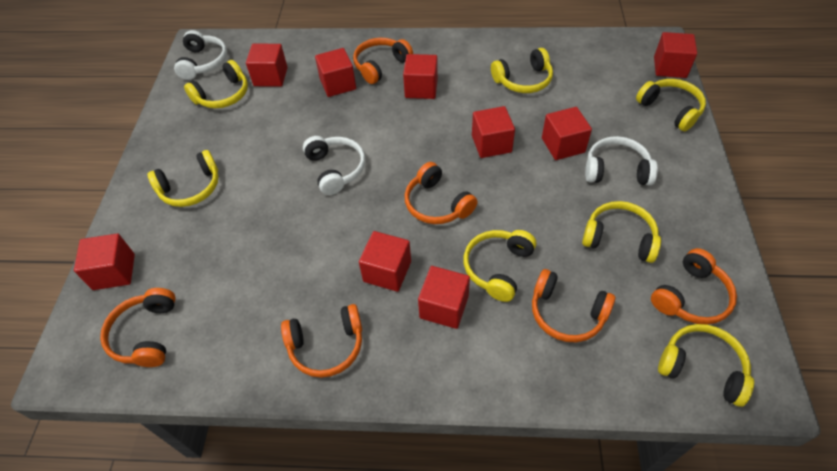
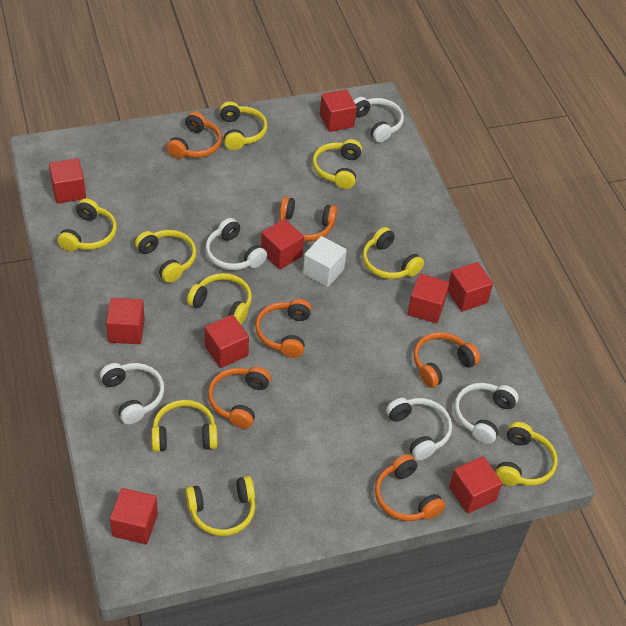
white cube: none = 0 -> [303,236,347,287] = 1
white headphones: [174,30,227,80] [303,136,365,195] [585,136,658,185] = 3 -> [100,363,164,424] [206,218,267,270] [353,97,404,142] [386,398,452,460] [454,383,518,444] = 5
yellow headphones: [147,150,219,207] [184,60,248,108] [463,230,536,302] [491,48,553,93] [582,201,661,263] [636,79,706,131] [658,324,754,407] = 7 -> [57,198,117,252] [135,230,196,283] [151,400,217,452] [185,476,255,536] [187,273,252,324] [219,101,267,150] [312,139,362,189] [363,227,424,279] [495,422,558,486] = 9

